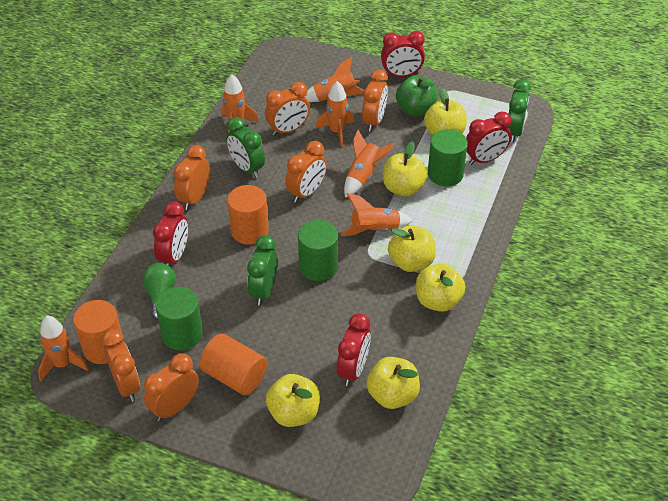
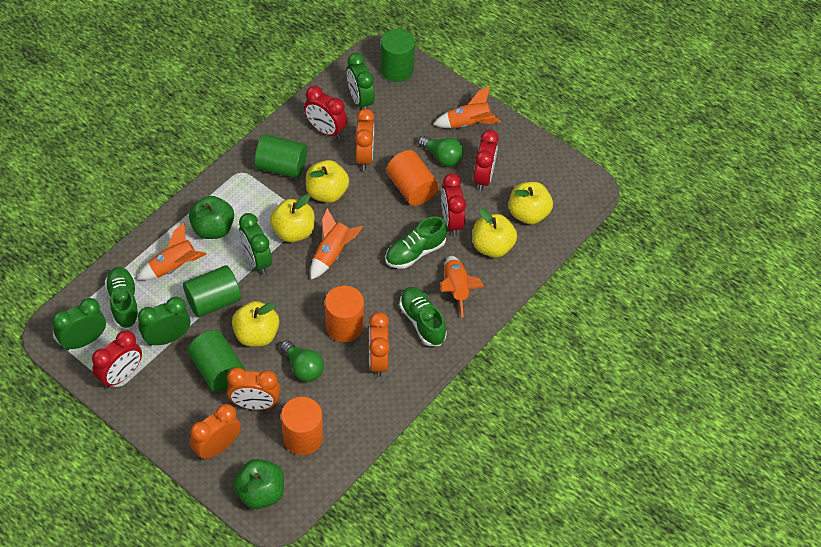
green apple: [396,75,437,116] = 1 -> [189,196,234,239] [233,459,284,509] = 2
green clock: [226,117,265,178] [247,235,278,306] [507,80,531,142] = 3 -> [52,298,106,350] [138,297,190,346] [239,213,272,275] [347,53,375,109] = 4
green cylinder: [155,287,203,350] [298,220,338,281] [428,129,468,186] = 3 -> [183,265,241,317] [188,330,245,392] [255,134,307,178] [380,29,415,82] = 4
green light bulb: [142,263,176,320] = 1 -> [280,340,324,382] [418,136,463,166] = 2
green shoe: none = 0 -> [105,267,139,329] [385,216,447,269] [399,287,447,346] = 3
orange clock: [102,329,140,402] [144,353,199,421] [173,145,210,210] [265,82,310,136] [285,141,327,203] [362,69,388,132] = 6 -> [190,404,241,460] [227,367,280,410] [355,109,375,170] [369,312,390,377] = 4
orange rocket: [38,316,89,381] [221,74,259,132] [305,57,364,102] [316,81,354,147] [341,193,413,236] [344,130,394,198] = 6 -> [137,222,206,280] [310,208,363,280] [433,86,501,128] [440,256,484,318] = 4
yellow apple: [266,374,320,427] [366,357,420,409] [383,141,428,196] [388,225,436,272] [416,263,465,312] [424,88,467,135] = 6 -> [232,301,279,347] [270,194,315,242] [306,160,349,203] [473,208,517,258] [509,182,553,224] = 5

